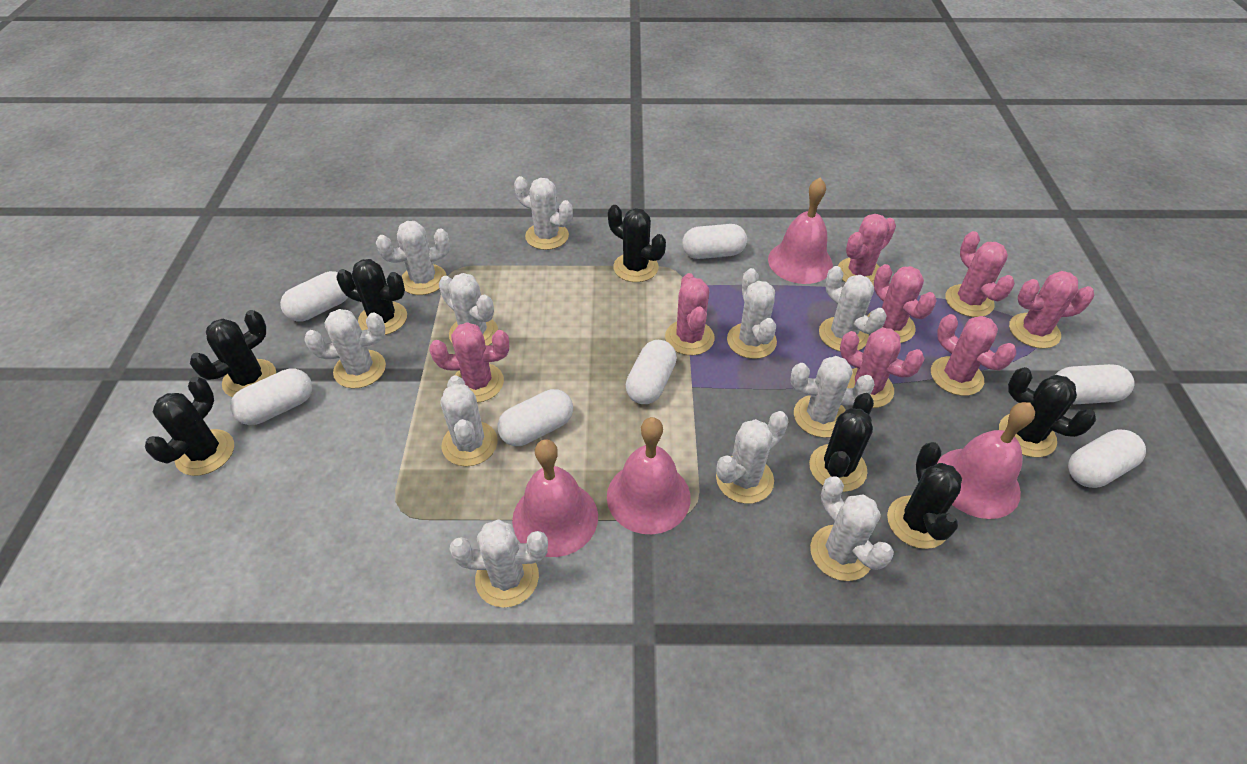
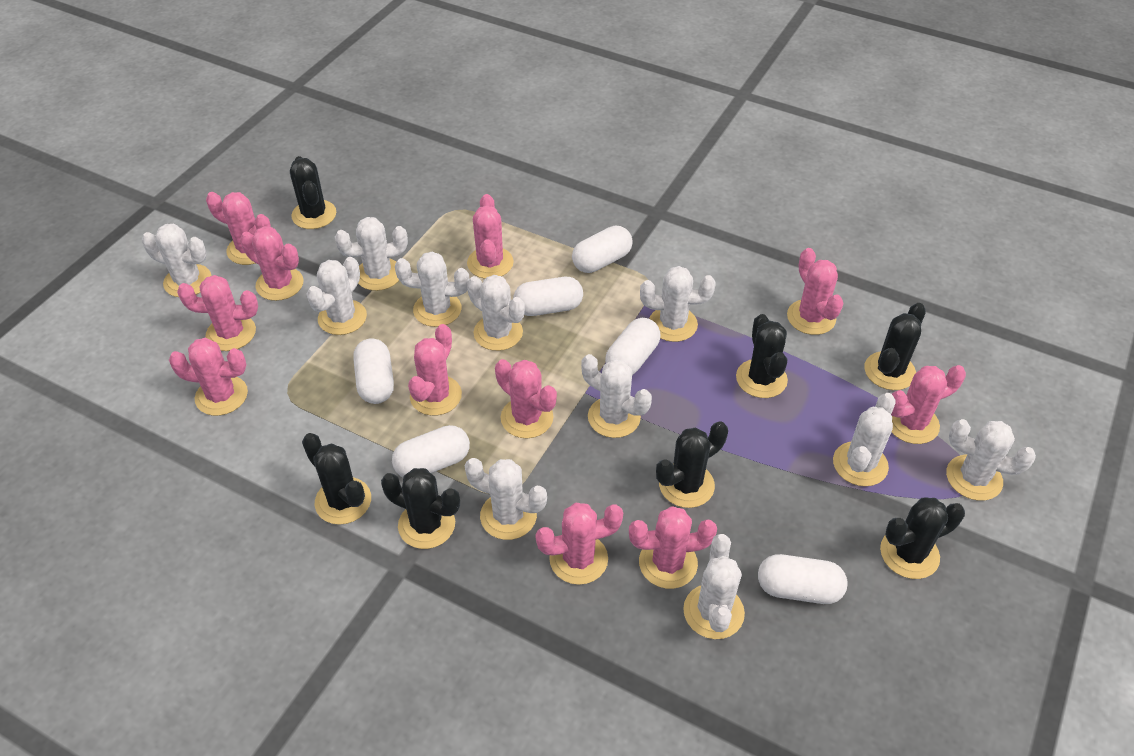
pink bell: [512,439,598,557] [607,417,691,534] [768,177,833,284] [937,402,1035,519] = 4 -> none = 0
pink cactus: [429,322,509,402] [665,273,715,355] [838,214,896,286] [840,328,925,408] [867,264,937,343] [931,314,1016,396] [945,231,1015,317] [1009,271,1094,349] = 8 -> [169,338,248,416] [177,275,258,351] [206,192,271,265] [240,226,304,301] [408,324,462,416] [467,194,514,279] [495,359,557,438] [535,503,623,585] [629,506,717,589] [787,248,843,335] [891,365,966,444] = 11
white capsule: [230,369,312,425] [280,271,348,322] [497,389,573,446] [626,340,677,404] [682,224,747,259] [1055,364,1134,404] [1068,429,1146,488] = 7 -> [353,338,394,404] [392,425,470,477] [513,277,583,316] [572,226,633,273] [605,318,661,375] [758,554,848,604] = 6

